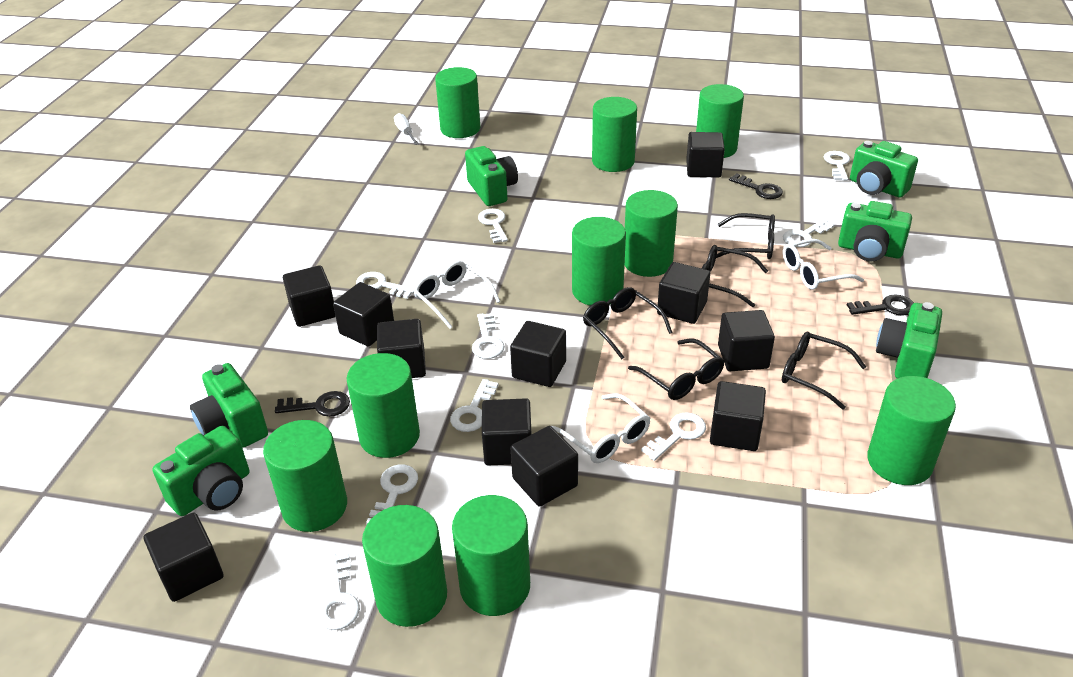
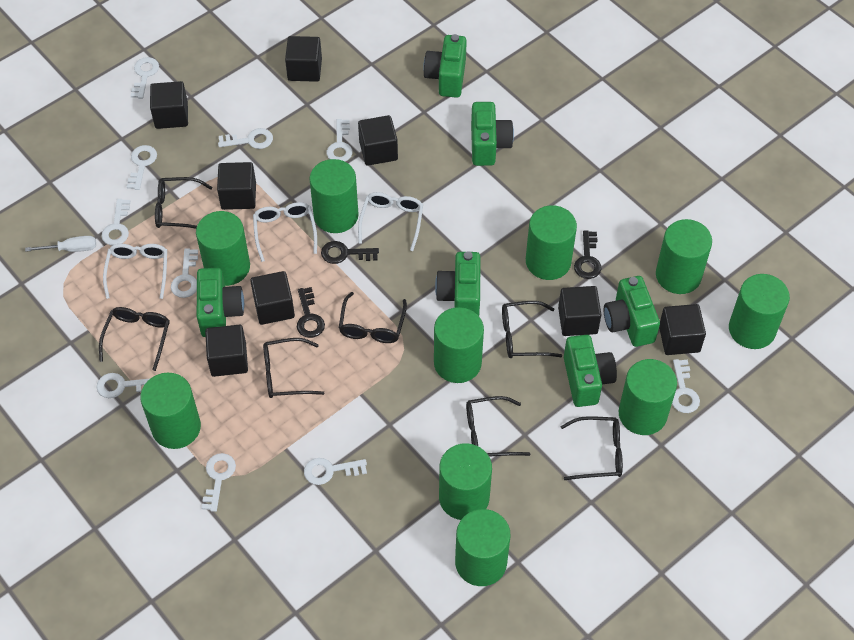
black cube: [144,512,224,602] [283,265,336,327] [333,282,394,347] [377,319,426,378] [482,398,532,466] [510,321,566,387] [511,426,578,507] [657,262,710,324] [686,132,725,178] [710,381,766,451] [718,310,775,371] = 11 -> [150,81,188,129] [205,325,248,377] [217,162,256,210] [250,271,295,325] [285,36,322,82] [358,115,398,166] [558,286,601,336] [659,304,706,355] = 8
black glasses: [583,287,673,359] [628,338,724,400] [702,245,768,307] [716,213,775,259] [782,332,866,410] = 5 -> [99,307,170,371] [155,177,213,229] [263,338,324,398] [339,292,407,343] [466,396,530,457] [502,301,562,358] [561,416,623,480] = 7
white key: [316,553,360,630] [356,272,414,299] [366,464,418,524] [450,379,498,432] [472,313,505,359] [478,209,508,243] [641,412,706,461] [783,219,834,247] [824,151,850,181] = 9 -> [96,373,151,398] [101,199,130,246] [127,145,157,190] [131,57,159,99] [171,249,198,298] [202,453,236,512] [218,128,273,149] [304,458,367,485] [327,119,352,162] [672,359,700,413] = 10

